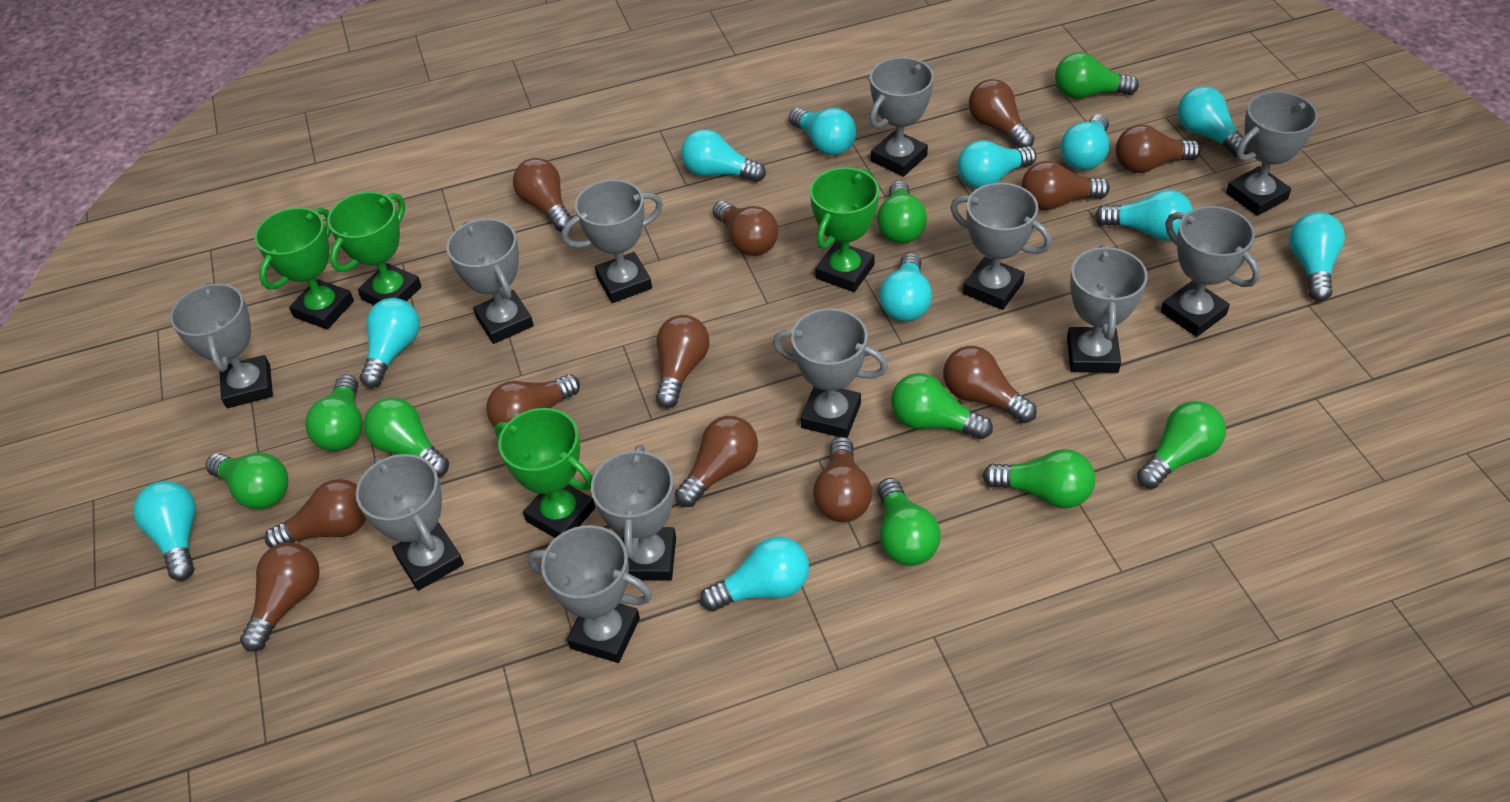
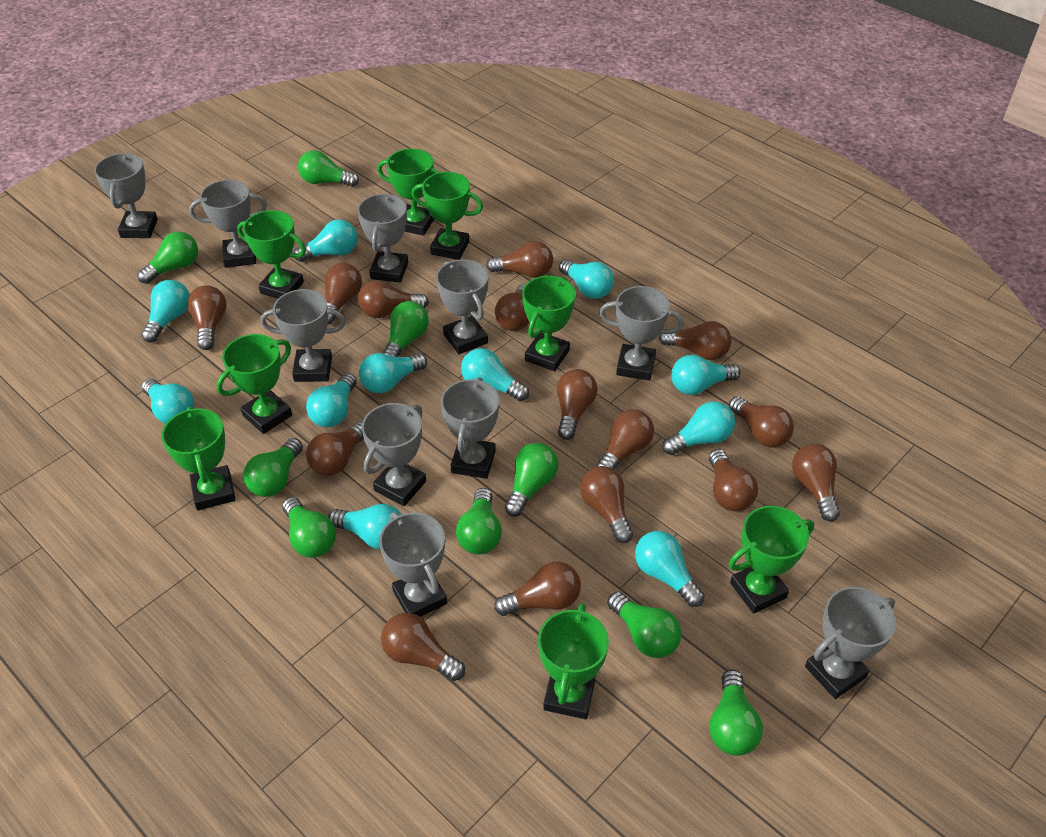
brown light bulb: [240,543,320,652] [265,479,367,548] [486,374,580,428] [513,158,572,232] [656,315,710,408] [675,416,758,507] [713,201,778,256] [813,437,872,522] [943,346,1037,423] [969,79,1034,148] [1021,161,1110,210] [1115,125,1201,173] = 12 -> [187,285,227,350] [306,422,364,476] [324,263,362,325] [358,280,429,318] [381,613,465,681] [486,241,553,278] [494,562,581,616] [495,284,529,331] [557,369,598,440] [580,466,633,543] [596,409,654,469] [659,321,731,360] [709,449,758,511] [729,396,794,448] [792,444,840,522] = 15
green trophy: [254,207,354,329] [327,191,422,305] [495,408,595,538] [810,167,879,292] = 4 -> [162,407,236,510] [217,334,292,434] [237,210,306,299] [377,149,440,236] [411,172,483,260] [522,276,576,371] [538,603,609,719] [729,506,814,614] = 8
grey trophy: [170,283,273,408] [356,454,464,591] [446,219,534,344] [528,525,652,663] [562,179,663,303] [591,445,676,581] [773,308,888,438] [869,57,934,177] [950,183,1052,310] [1067,245,1148,373] [1161,206,1260,337] [1226,91,1318,216] = 12 -> [94,153,158,238] [189,180,267,268] [260,289,346,382] [357,194,408,282] [362,403,426,506] [379,512,447,617] [436,259,489,354] [441,377,499,479] [599,286,684,381] [805,587,896,699] = 10

